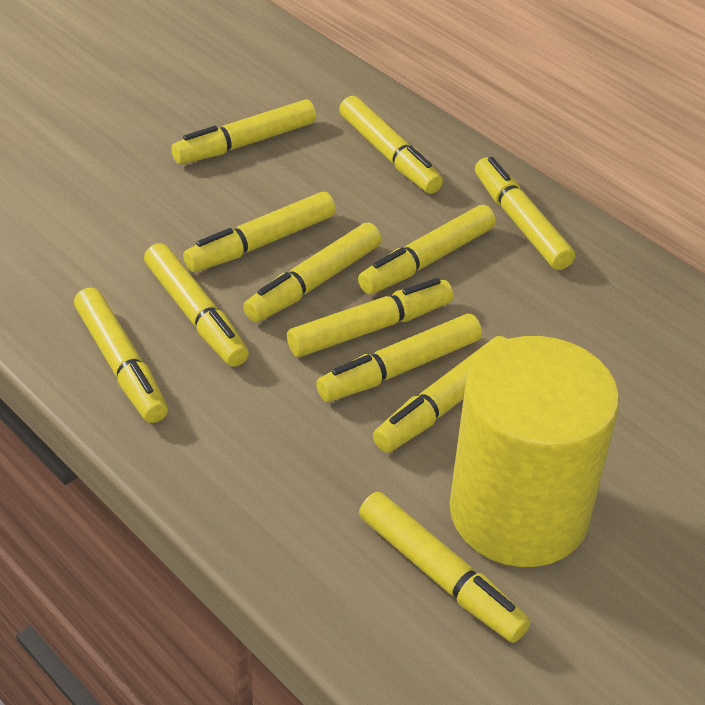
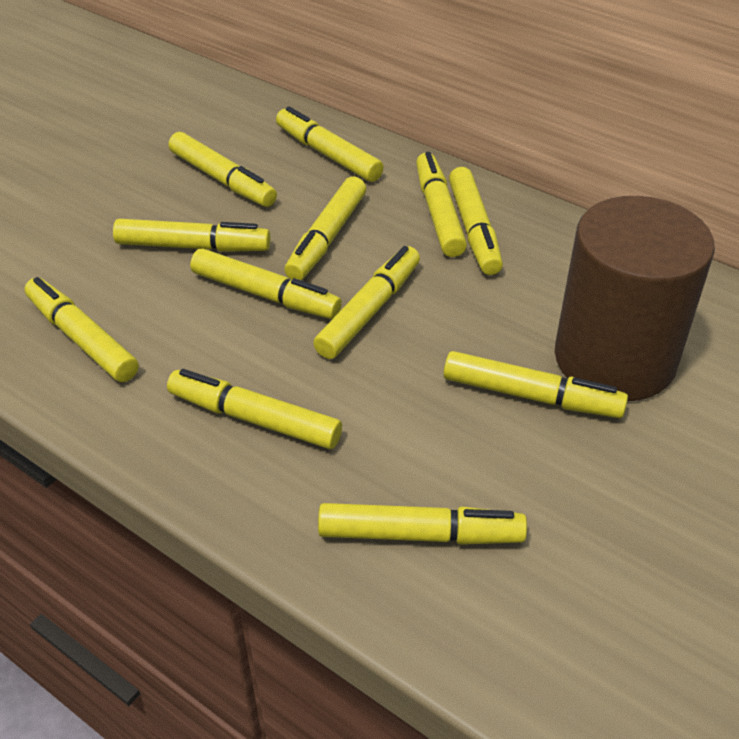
brown cylinder: none = 0 -> [555,196,715,401] = 1
yellow cylinder: [449,336,619,567] = 1 -> none = 0

